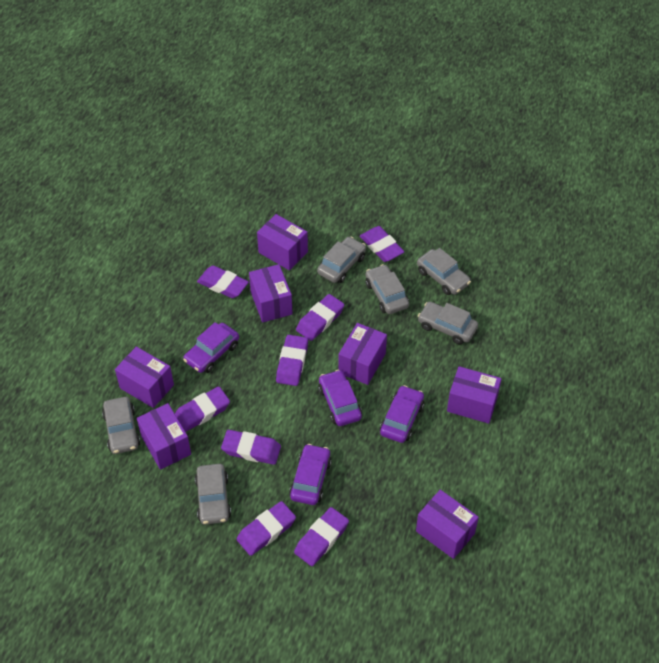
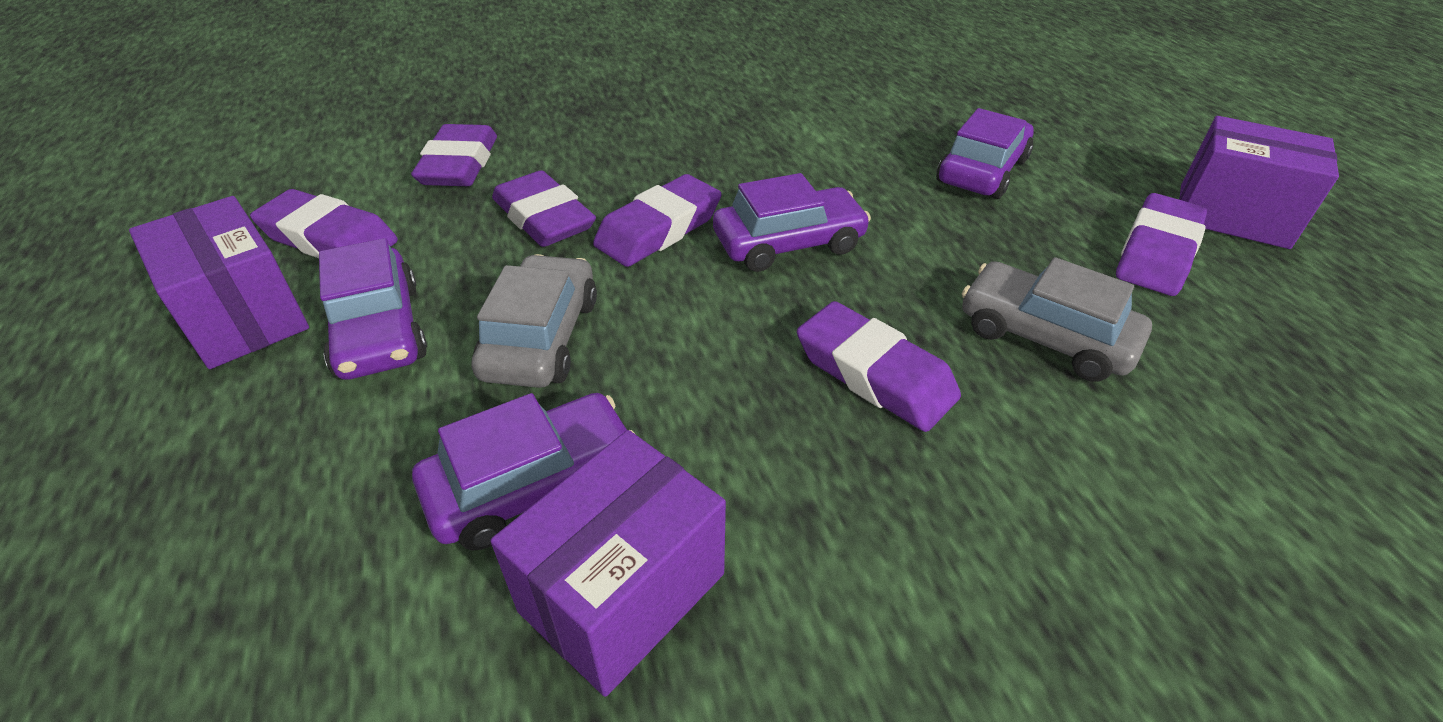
grey car: [102,397,140,454] [195,464,231,525] [317,237,366,283] [365,264,409,314] [417,248,471,295] [418,302,478,344] = 6 -> [471,254,597,388] [962,257,1152,382] = 2
purple box: [115,347,174,408] [137,403,191,470] [249,264,293,322] [257,214,308,271] [338,323,387,385] [416,490,479,559] [447,366,501,424] = 7 -> [129,196,309,369] [490,430,726,697] [1179,116,1339,249] = 3
purple eraser: [175,387,230,432] [197,266,249,298] [221,430,281,465] [237,501,296,556] [276,335,308,386] [294,507,349,566] [296,294,344,341] [360,226,404,262] = 8 -> [250,189,398,258] [411,124,497,186] [492,170,596,247] [593,174,721,267] [797,301,961,432] [1116,193,1207,296] = 6

